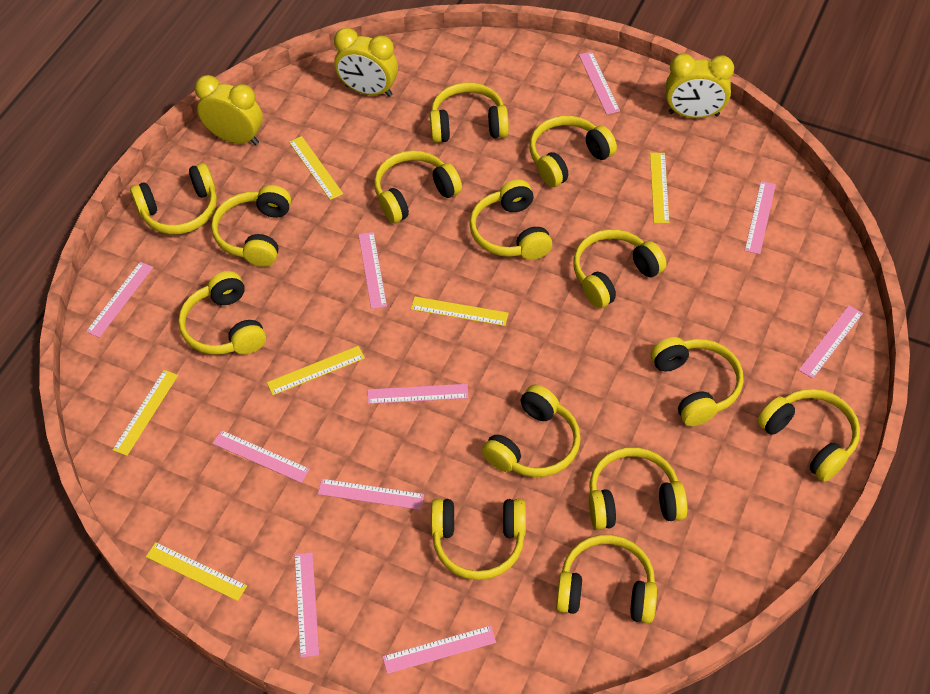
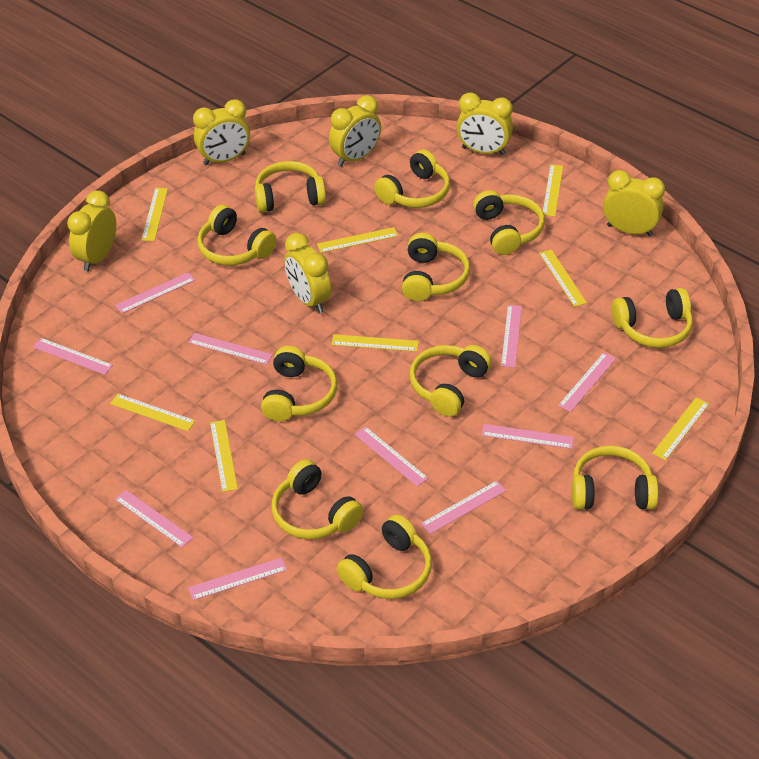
yellow clock: [195,75,263,145] [334,28,398,97] [666,54,734,118] = 3 -> [67,190,116,271] [193,99,250,165] [284,233,332,313] [329,95,381,167] [456,92,513,155] [603,170,665,236] = 6
yellow headphones: [130,163,217,235] [178,271,266,355] [211,185,291,267] [374,150,462,223] [430,82,509,143] [431,499,526,580] [469,179,552,260] [482,384,581,477] [530,116,617,187] [556,535,657,623] [573,229,667,308] [589,447,688,530] [651,337,743,426] [757,389,860,482] = 14 -> [197,205,276,265] [255,161,326,213] [261,346,337,421] [271,459,364,539] [337,515,432,599] [374,149,450,208] [402,233,470,301] [409,345,492,417] [473,190,545,255] [572,446,659,510] [612,288,693,348] = 11
yellow ruler: [112,370,178,456] [146,542,247,601] [267,346,365,395] [289,136,343,200] [411,297,509,326] [650,153,669,223] = 6 -> [110,394,195,431] [142,188,168,241] [210,420,238,492] [317,227,398,253] [331,334,419,352] [539,250,587,307] [543,164,563,217] [652,397,709,460] = 8

